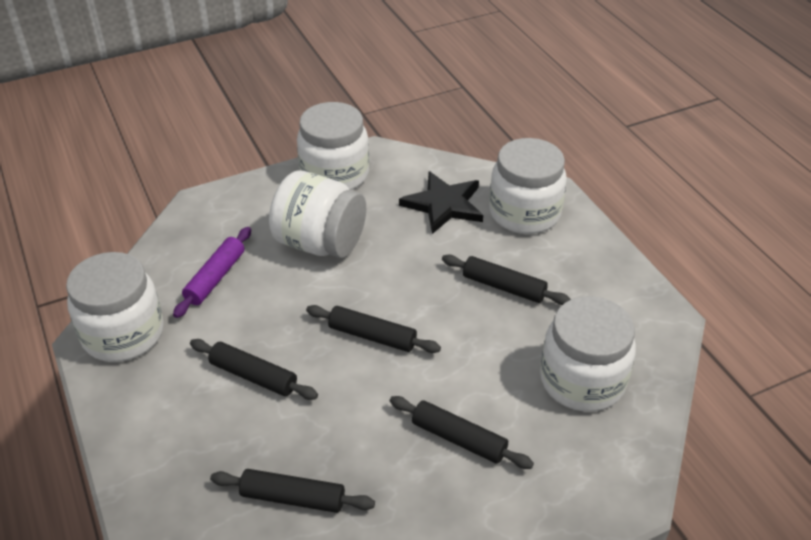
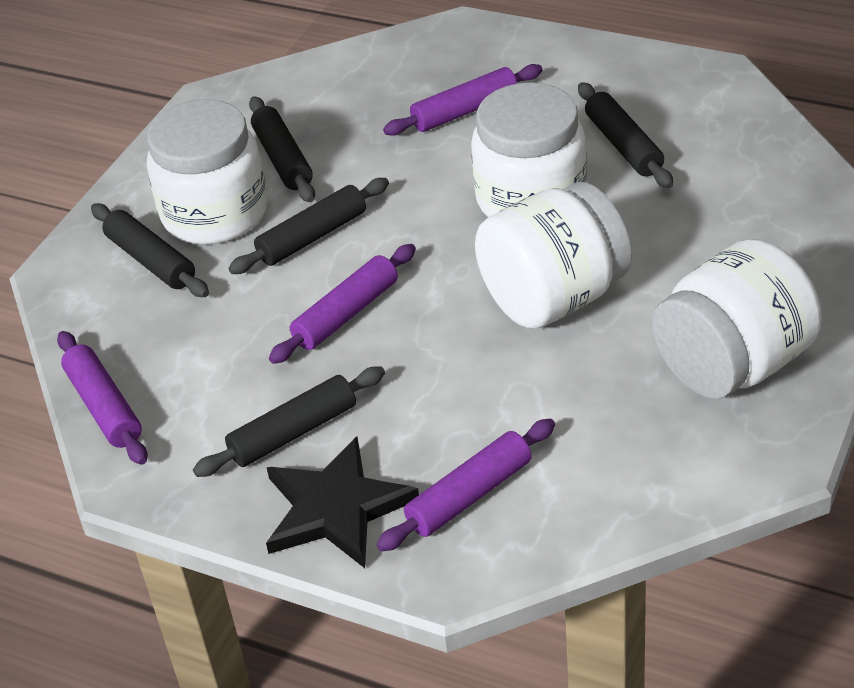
purple rolling pin: [173,227,251,318] = 1 -> [57,331,147,465] [269,244,416,364] [377,419,555,552] [383,64,543,136] = 4
white jar: [66,252,164,362] [269,170,366,258] [297,102,369,190] [489,138,567,234] [540,296,636,412] = 5 -> [147,99,268,244] [471,82,587,217] [475,182,632,329] [652,239,822,399] = 4

